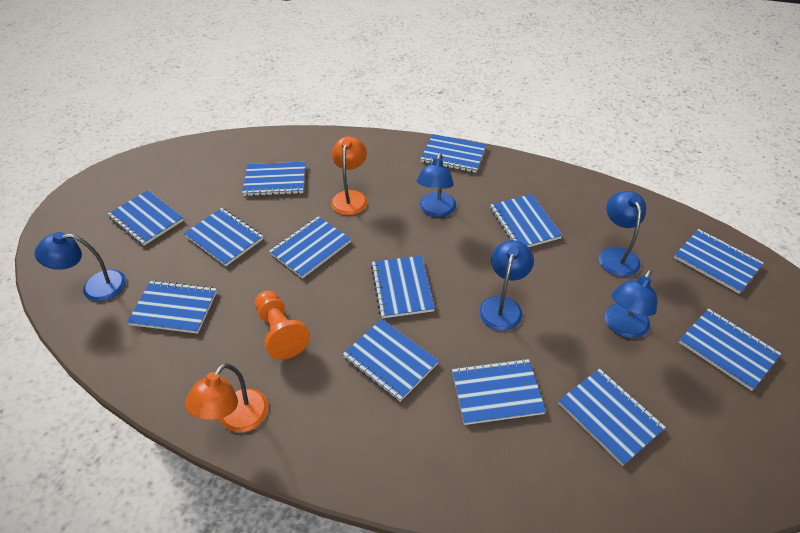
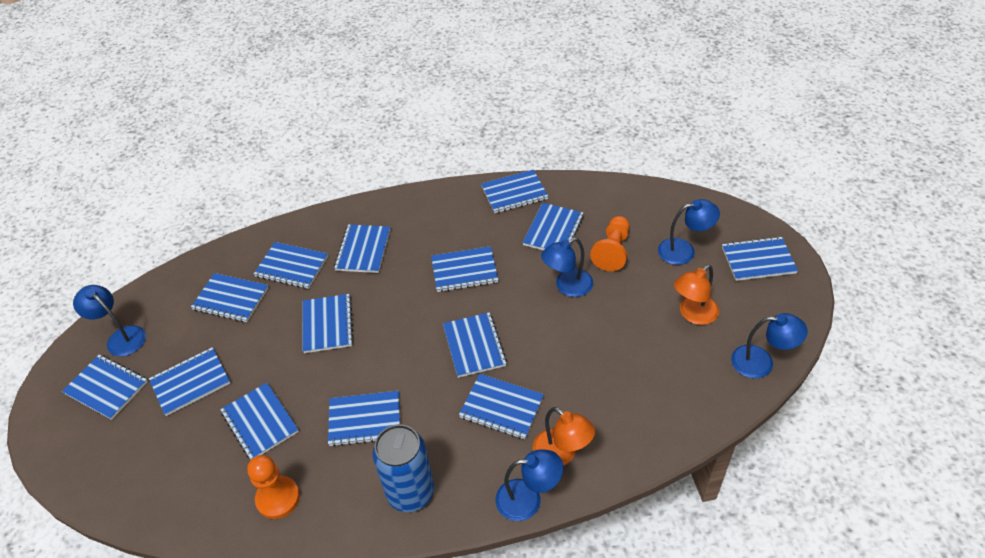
blue can: none = 0 -> [372,424,434,512] = 1
blue notebook: [108,190,184,246] [127,280,217,334] [184,208,263,266] [242,162,306,196] [269,216,351,279] [343,319,439,402] [371,256,435,318] [421,134,487,173] [452,358,546,425] [490,194,562,247] [558,368,666,466] [674,229,764,294] [679,308,781,391] = 13 -> [62,355,148,420] [149,347,230,416] [191,273,268,322] [220,382,299,460] [254,242,328,289] [303,294,354,353] [328,391,400,447] [334,224,390,273] [431,246,498,292] [443,312,507,378] [459,374,544,439] [481,170,548,213] [522,203,584,250] [722,236,798,281] = 14
orange pawn: [255,291,310,360] = 1 -> [247,455,300,519] [590,216,630,271] = 2

